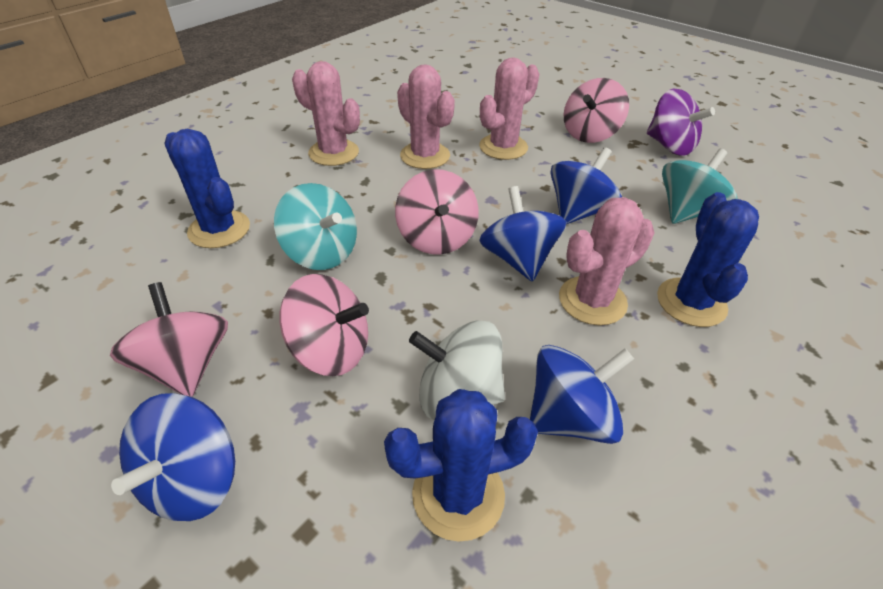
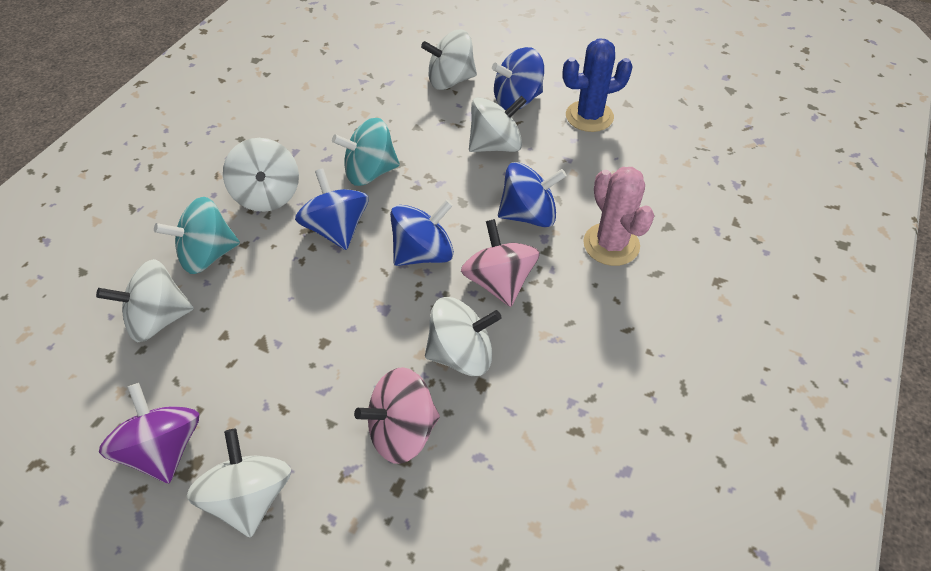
blue cactus: [164,129,250,248] [384,389,538,542] [657,192,759,327] = 3 -> [562,39,633,132] = 1
pink cactus: [292,61,360,166] [397,64,455,169] [479,58,539,160] [559,197,655,325] = 4 -> [583,167,654,266] = 1
pink spinning top: [110,282,228,397] [280,274,369,376] [395,169,479,254] [564,78,629,143] = 4 -> [354,367,440,464] [461,219,540,307] = 2
white spinning top: [409,320,505,420] = 1 -> [96,259,194,342] [187,429,291,538] [223,138,299,212] [421,30,477,90] [425,297,502,376] [469,96,527,152] = 6

